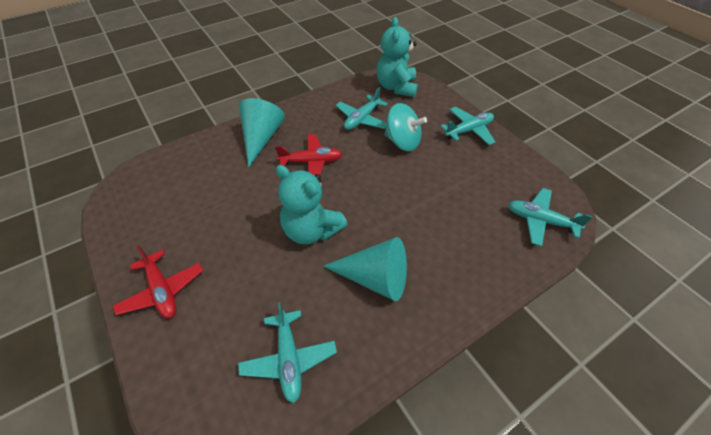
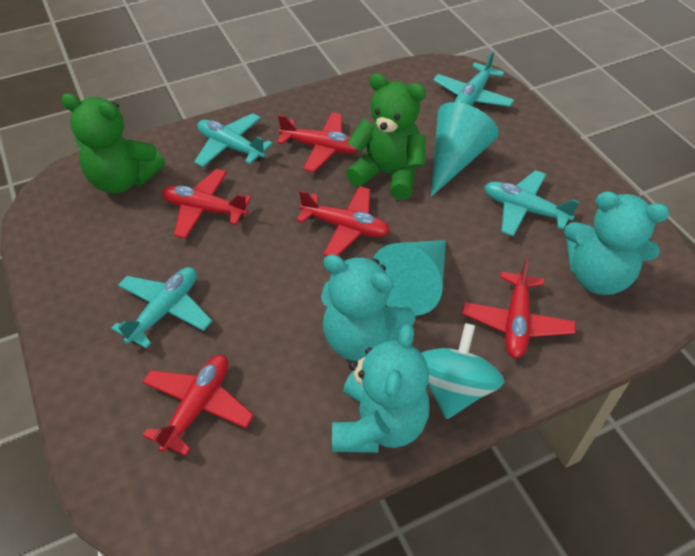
green teddy bear: none = 0 -> [61,93,165,194] [346,73,426,200] = 2
red plane: [113,245,203,318] [275,134,342,176] = 2 -> [142,355,254,456] [162,169,251,239] [277,112,358,172] [297,186,390,256] [462,258,576,358] = 5
turquoise teddy bear: [276,165,347,245] [377,17,418,97] = 2 -> [321,254,415,361] [332,324,429,453] [564,191,669,295] = 3

